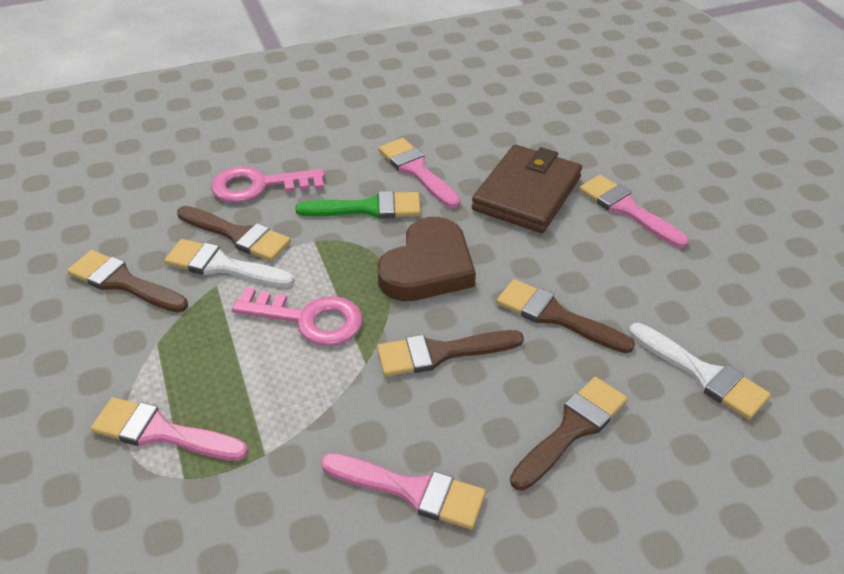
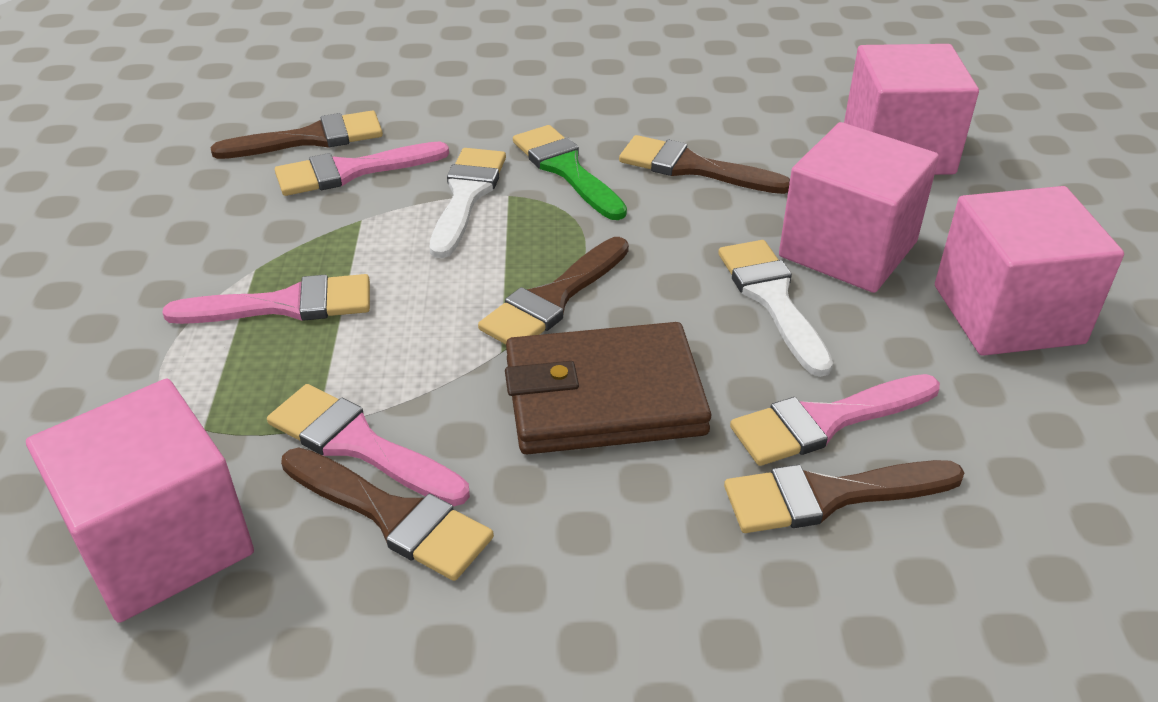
brown heart: [377,217,476,301] = 1 -> none = 0
pink cube: none = 0 -> [26,379,254,623] [779,122,939,293] [844,44,979,175] [935,186,1124,356] = 4
pink key: [211,166,325,203] [232,287,363,346] = 2 -> none = 0

